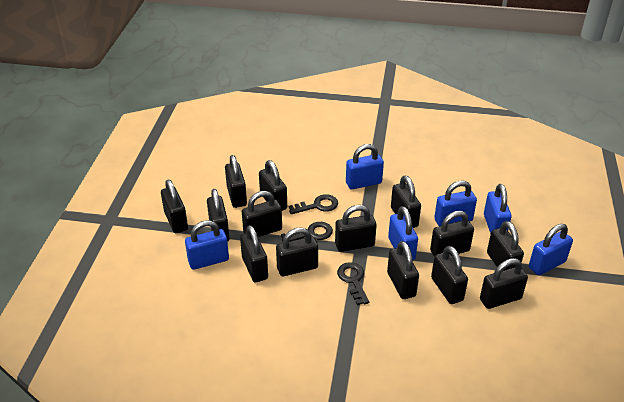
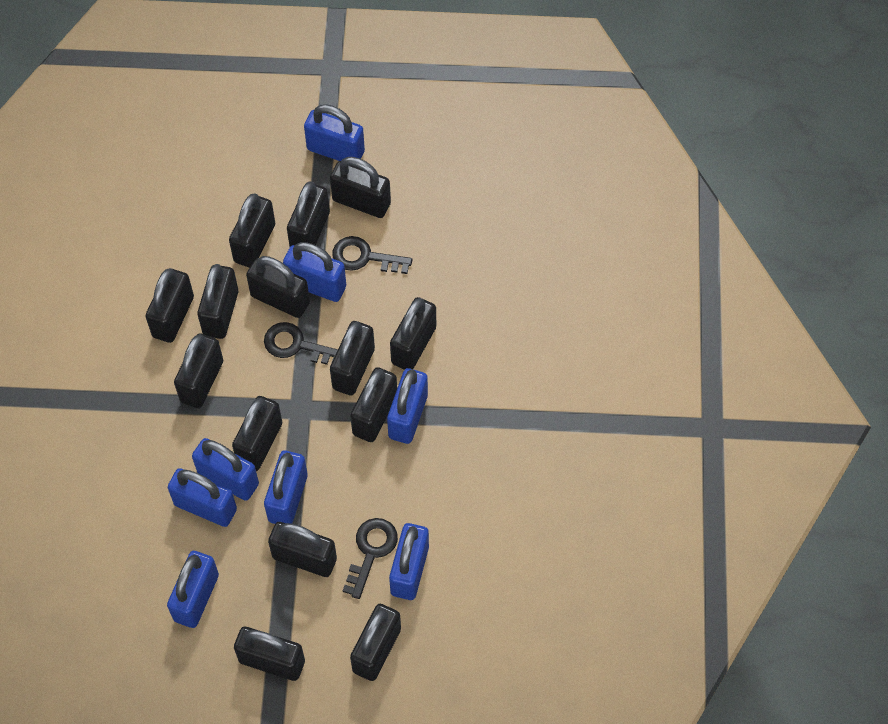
blue padlock: [185,220,229,270] [346,144,384,189] [388,206,418,260] [434,181,477,226] [484,184,512,234] [529,224,573,275] = 6 -> [167,551,219,628] [168,468,237,527] [192,438,259,501] [264,451,308,524] [283,242,346,302] [304,104,365,161] [387,368,428,444] [389,523,429,600] = 8

